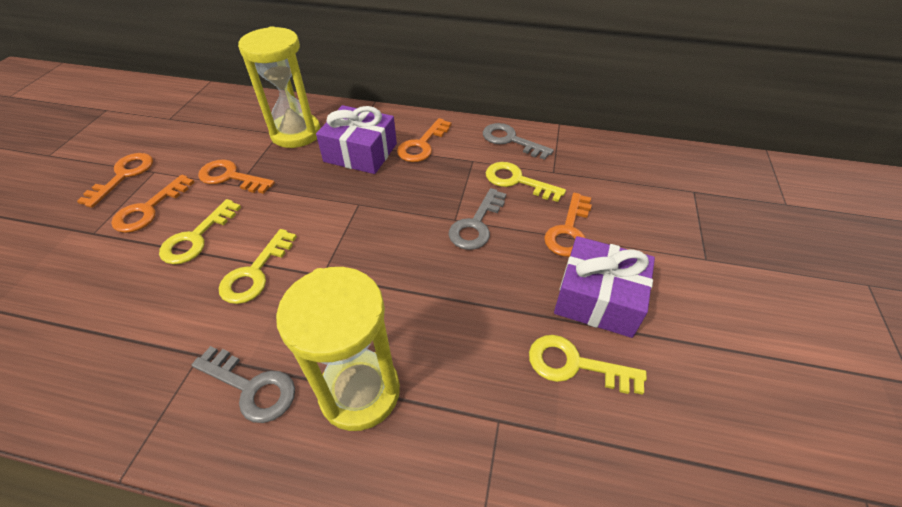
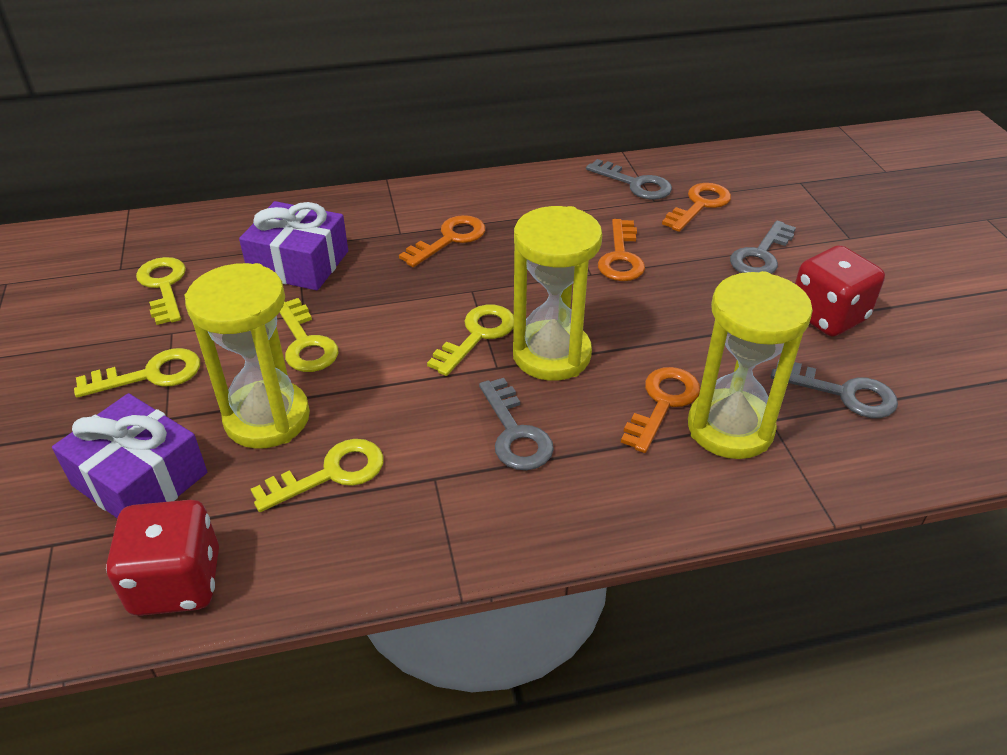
grey key: [192,346,295,423] [449,188,506,250] [483,123,554,160] = 3 -> [479,378,554,470] [586,159,672,200] [730,221,796,274] [771,360,898,418] = 4
orange key: [77,153,153,208] [111,175,195,233] [198,160,275,194] [397,118,451,162] [544,193,592,257] = 5 -> [399,215,485,267] [598,219,645,281] [621,367,700,453] [662,183,731,232] = 4
red dice: none = 0 -> [106,500,219,616] [795,245,885,336] = 2
yellow hourglass: [238,26,321,148] [276,267,400,431] = 2 -> [184,263,310,449] [513,206,602,381] [688,271,813,459] = 3
yellow key: [159,199,241,264] [219,229,297,304] [486,162,566,202] [529,335,647,395] = 4 -> [74,348,200,398] [136,257,186,325] [251,439,384,512] [279,298,338,372] [427,305,514,376] = 5

